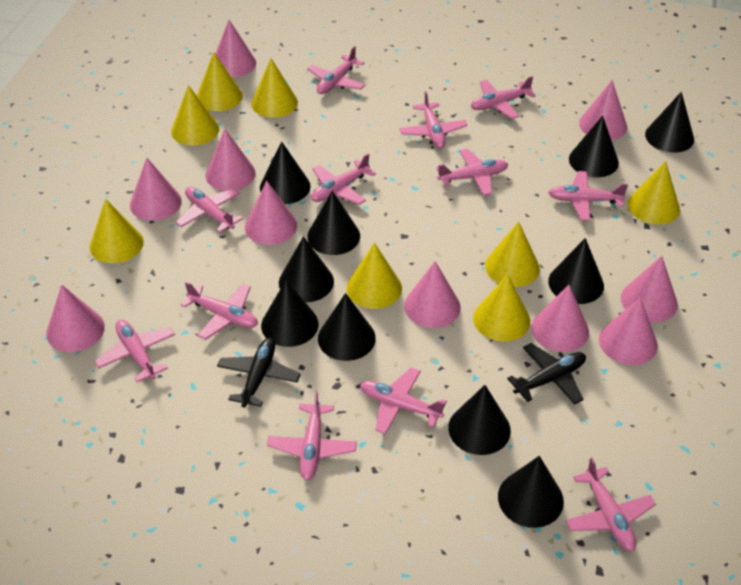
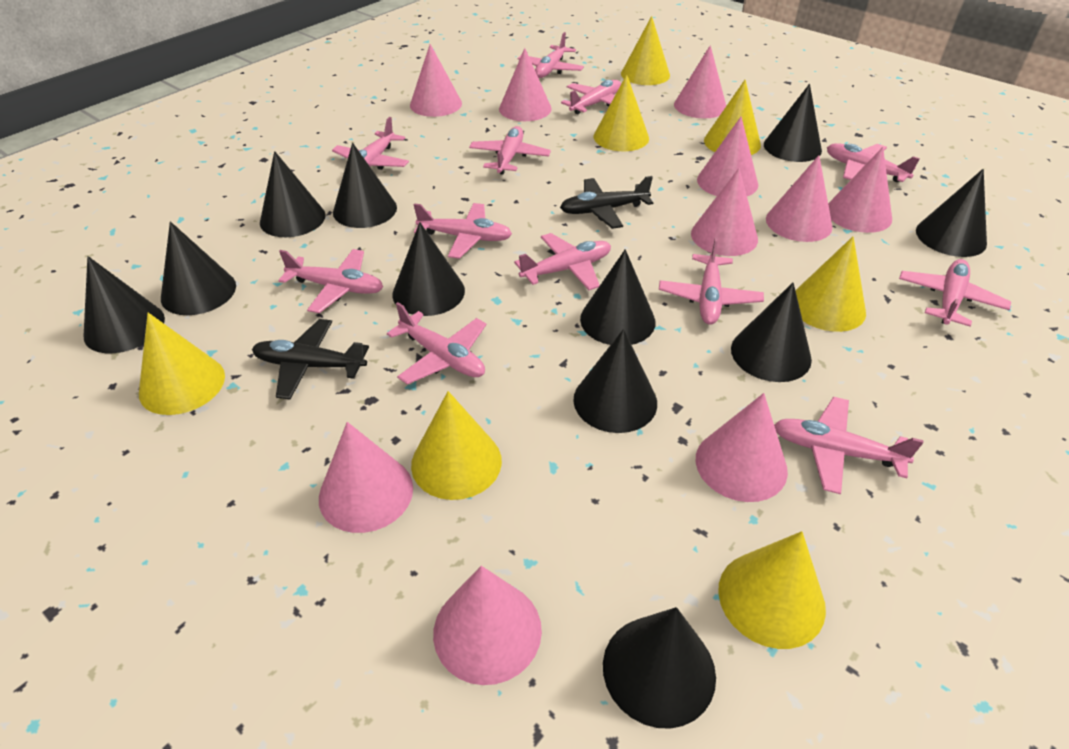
black cone: [260,141,310,204] [261,280,319,347] [279,236,334,302] [307,191,360,255] [318,293,376,361] [448,385,511,455] [498,456,564,528] [548,238,604,304] [569,116,619,177] [645,92,694,153] = 10 -> [84,256,165,353] [161,221,236,315] [260,151,326,237] [333,143,397,228] [392,222,465,316] [573,329,657,433] [580,249,655,345] [603,607,716,729] [731,283,812,382] [764,84,822,162] [916,169,987,257] = 11
yellow cone: [89,199,144,263] [171,85,219,146] [197,52,243,111] [251,59,298,118] [347,243,402,309] [473,274,530,342] [485,222,540,287] [628,161,680,225] = 8 -> [139,313,225,415] [411,391,502,500] [593,75,649,151] [621,16,670,85] [704,80,761,155] [718,531,826,649] [795,237,866,332] = 7

